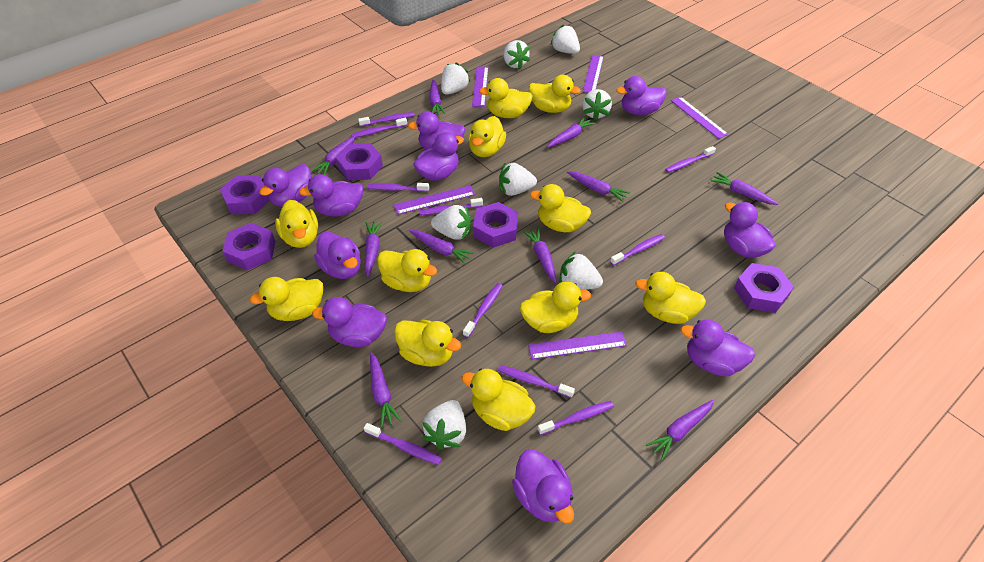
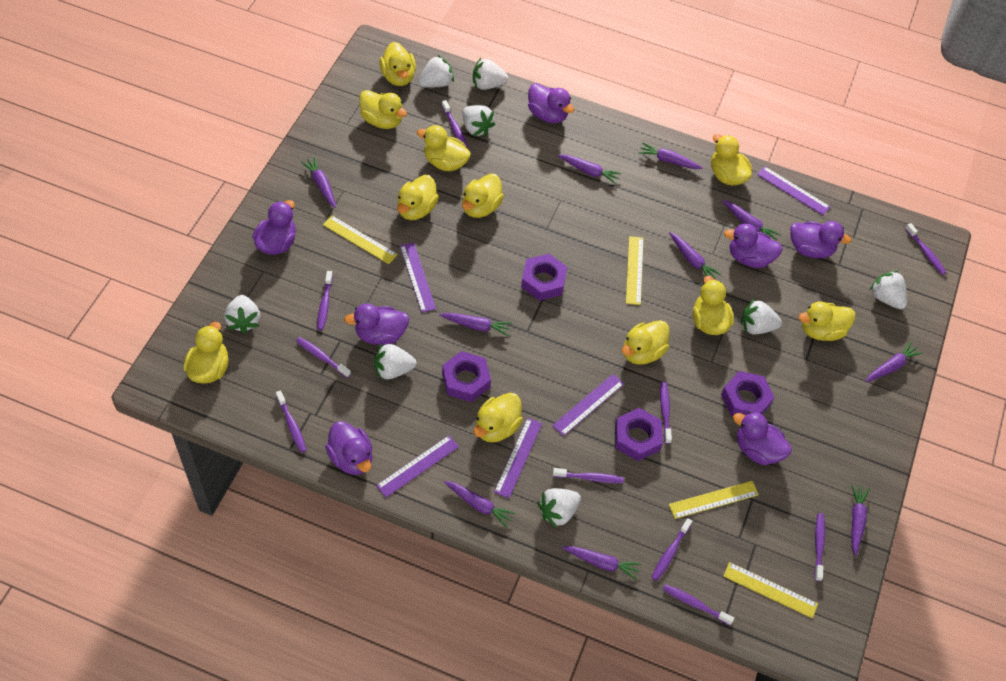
purple duck: [260,164,312,207] [299,174,363,217] [312,297,387,347] [314,232,361,279] [408,111,465,149] [413,132,464,181] [512,450,574,524] [616,76,667,115] [680,319,755,376] [724,202,776,258] = 10 -> [252,200,296,255] [325,421,373,475] [344,304,409,345] [528,83,574,123] [724,224,783,268] [733,412,792,465] [790,221,852,258] = 7
purple nut: [220,175,270,214] [222,223,276,271] [335,143,383,181] [473,202,518,248] [734,263,794,313] = 5 -> [442,351,491,402] [521,254,567,301] [615,408,663,461] [721,371,775,416] = 4
yellow ruler: none = 0 -> [323,216,398,264] [626,236,644,305] [669,481,759,519] [723,562,818,618] = 4

